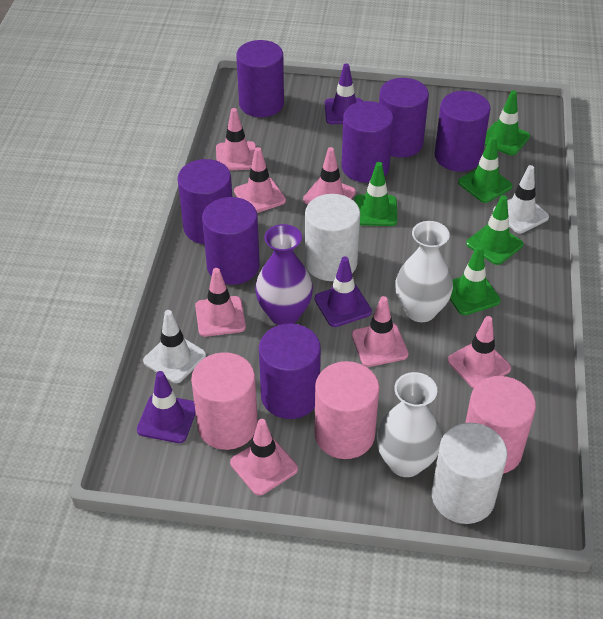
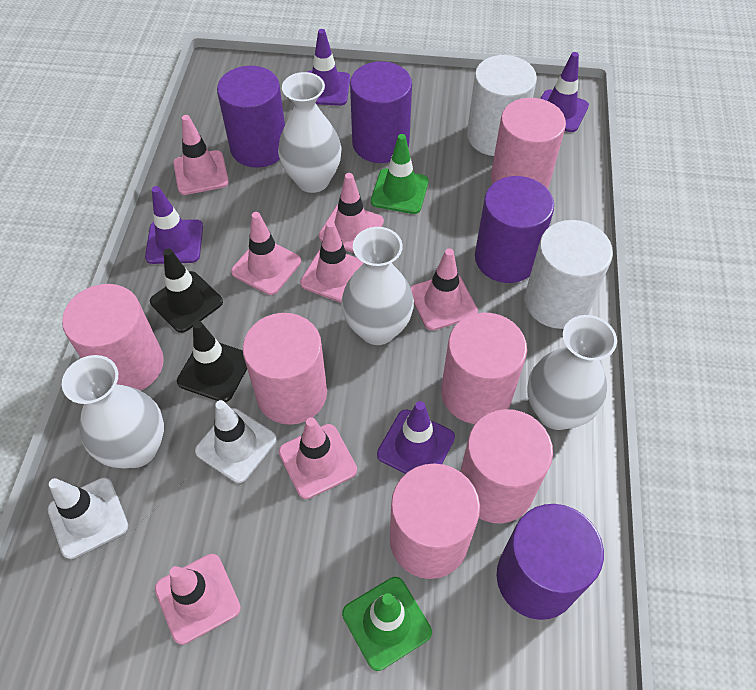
black traffic cone: none = 0 -> [150,248,223,333] [177,321,247,402] = 2
green traffic cone: [354,162,398,226] [450,245,501,315] [458,136,513,203] [466,195,524,265] [485,90,530,156] = 5 -> [342,577,432,671] [371,134,429,214] = 2
pink cylinder: [191,352,258,450] [314,361,379,459] [465,376,536,474] = 3 -> [62,284,164,391] [243,313,327,425] [390,463,480,579] [441,313,527,424] [460,409,553,524] [491,98,566,189] = 6
purple cylinder: [178,159,232,244] [202,197,260,285] [236,40,284,117] [259,323,321,419] [341,101,393,183] [379,78,429,158] [435,91,490,172] = 7 -> [217,66,285,168] [350,61,412,163] [475,176,554,283] [497,504,604,620] = 4
purple traffic cone: [137,371,196,443] [314,257,372,327] [325,64,363,124] = 3 -> [145,186,203,264] [307,29,350,106] [377,401,455,474] [541,52,589,132] = 4
purple vase: [255,224,313,325] = 1 -> none = 0
white vase: [377,372,442,477] [395,221,453,322] = 2 -> [62,355,164,469] [278,72,342,193] [341,227,414,345] [527,315,617,430] = 4

